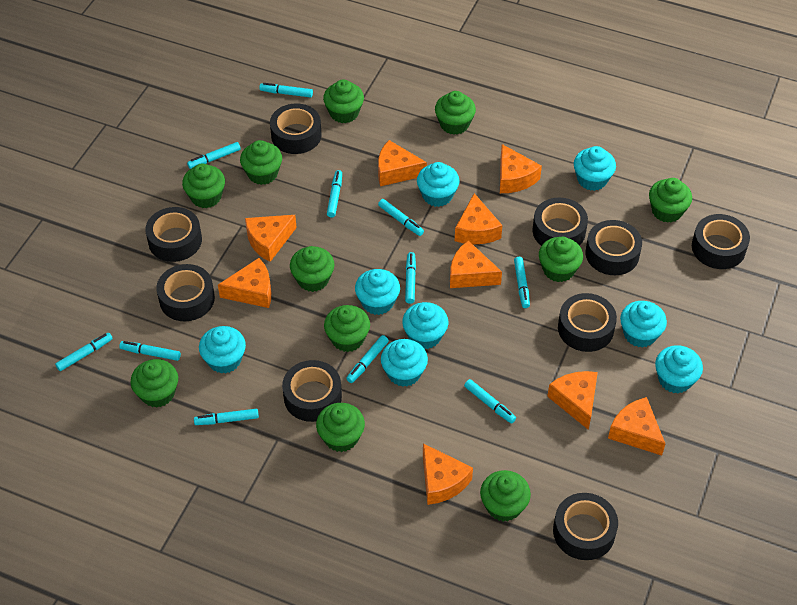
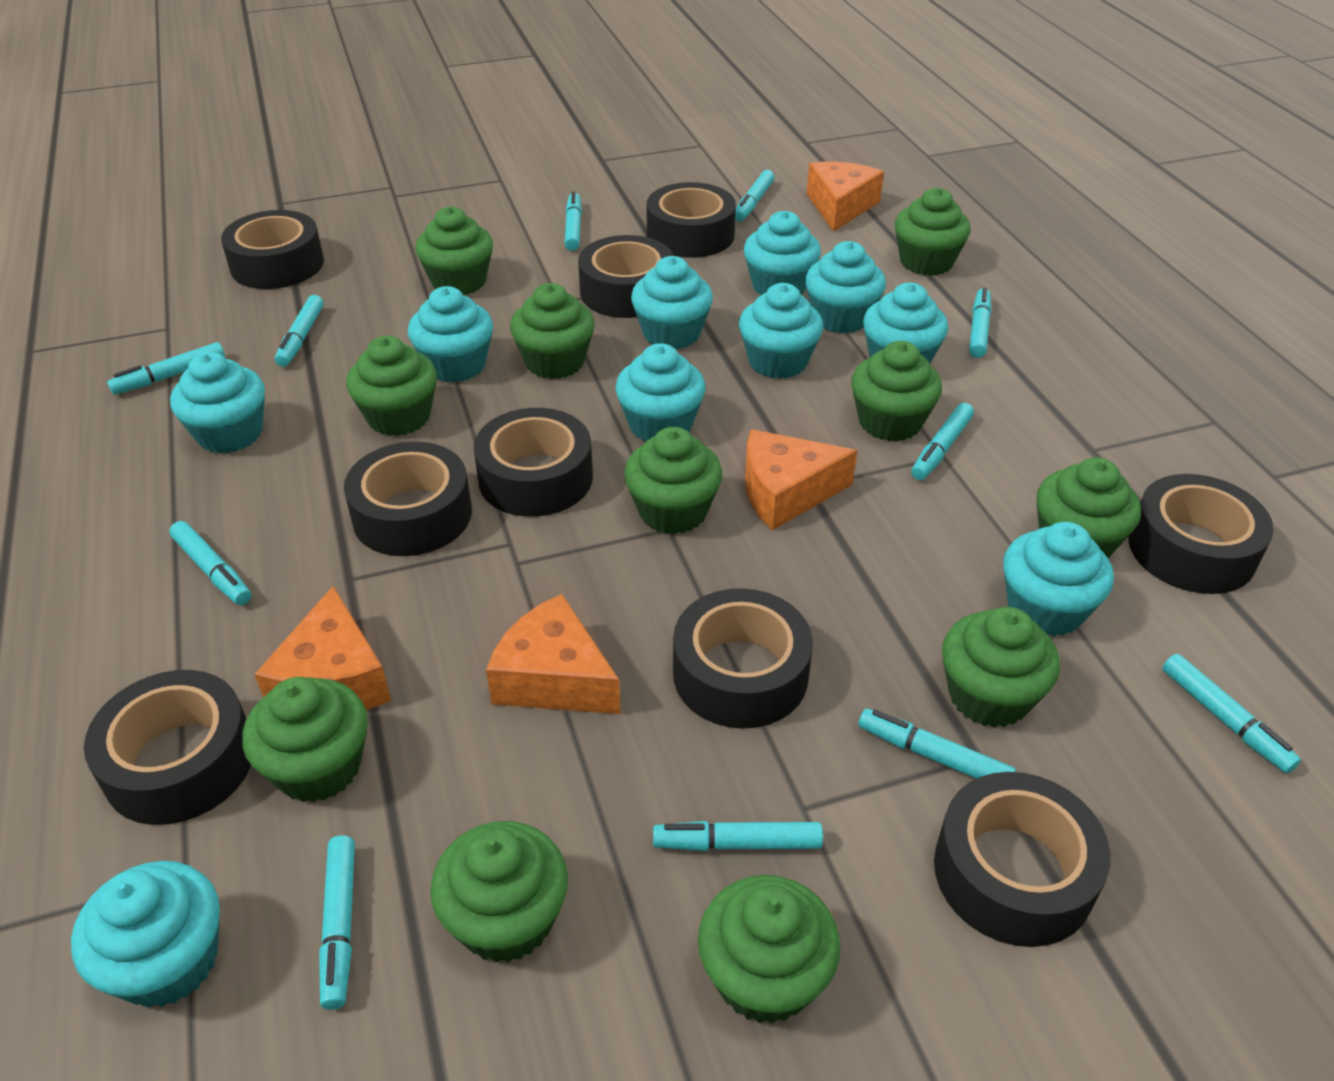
orange cheese: [218,258,271,308] [245,215,297,262] [378,140,427,186] [423,443,473,505] [450,241,502,288] [455,193,502,244] [500,144,542,193] [547,371,598,430] [608,397,665,456] = 9 -> [255,586,391,710] [486,594,621,714] [745,429,857,530] [806,162,884,232] = 4
turquoise cupcake: [199,326,246,374] [355,269,400,315] [381,339,428,387] [402,302,448,349] [417,162,460,207] [574,146,616,191] [620,301,667,348] [655,345,703,393] = 8 -> [71,861,220,1008] [170,352,265,453] [408,286,493,383] [615,343,705,441] [631,256,713,349] [739,283,823,379] [744,211,821,295] [805,241,886,334] [863,282,948,364] [1003,522,1114,637] = 10

